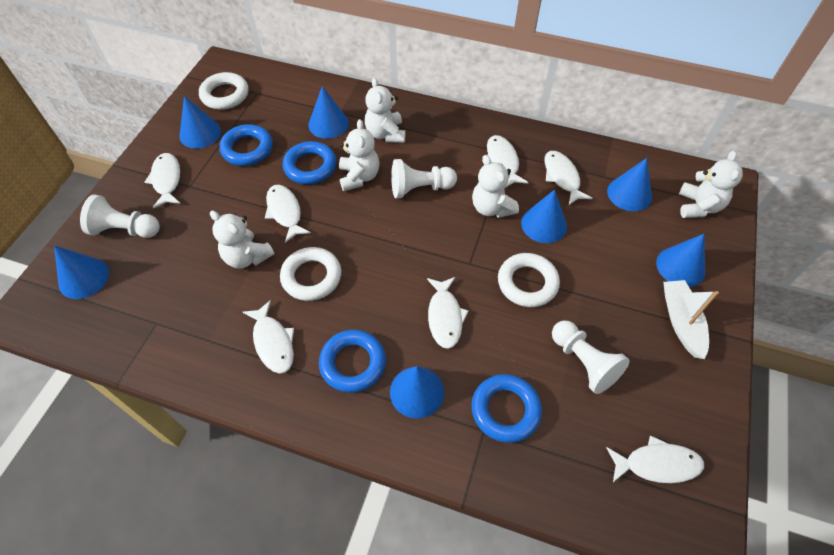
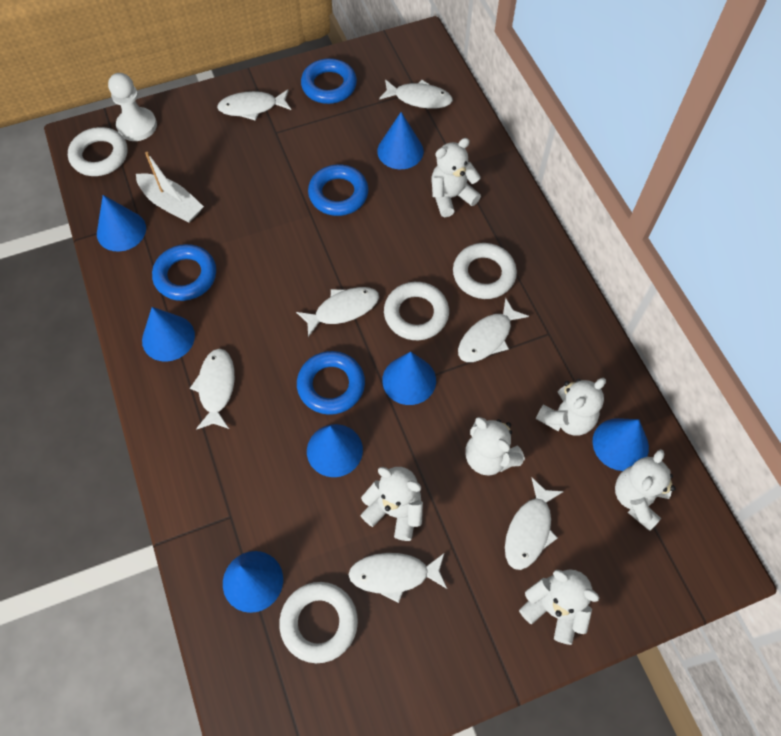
white pawn: [80,194,160,238] [391,159,457,198] [552,321,630,394] = 3 -> [108,73,157,141] = 1
white ring: [199,72,249,109] [280,247,342,301] [498,253,560,307] = 3 -> [68,127,128,176] [279,582,358,663] [384,282,449,340] [453,243,517,299] = 4
white teddy bear: [210,211,275,269] [339,119,380,191] [365,78,405,143] [472,155,519,218] [679,151,743,218] = 5 -> [360,467,423,541] [431,138,481,217] [465,417,525,476] [519,569,599,645] [536,378,606,435] [615,449,676,531] = 6

